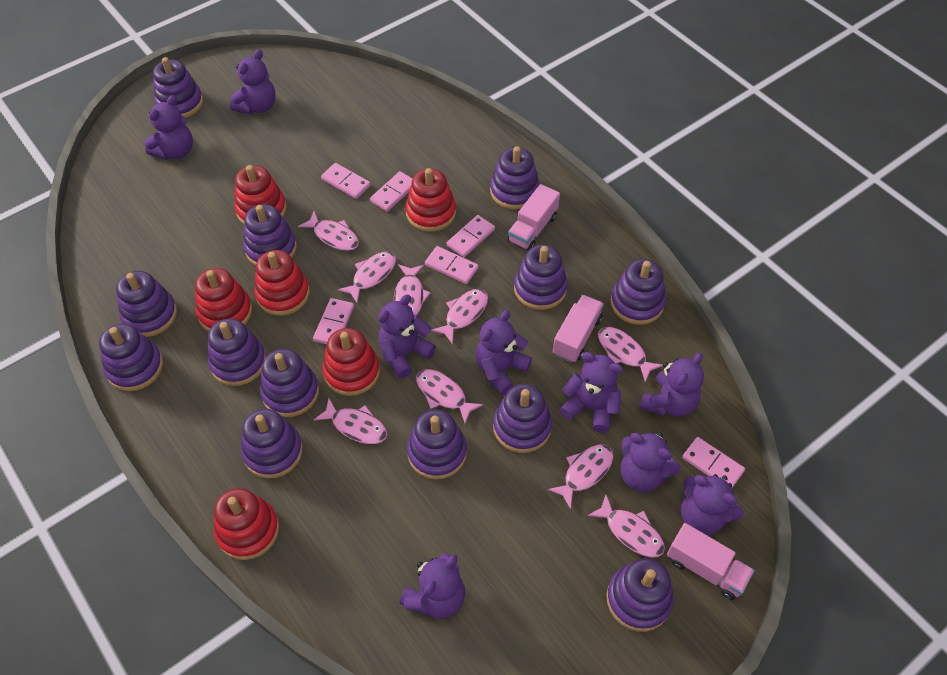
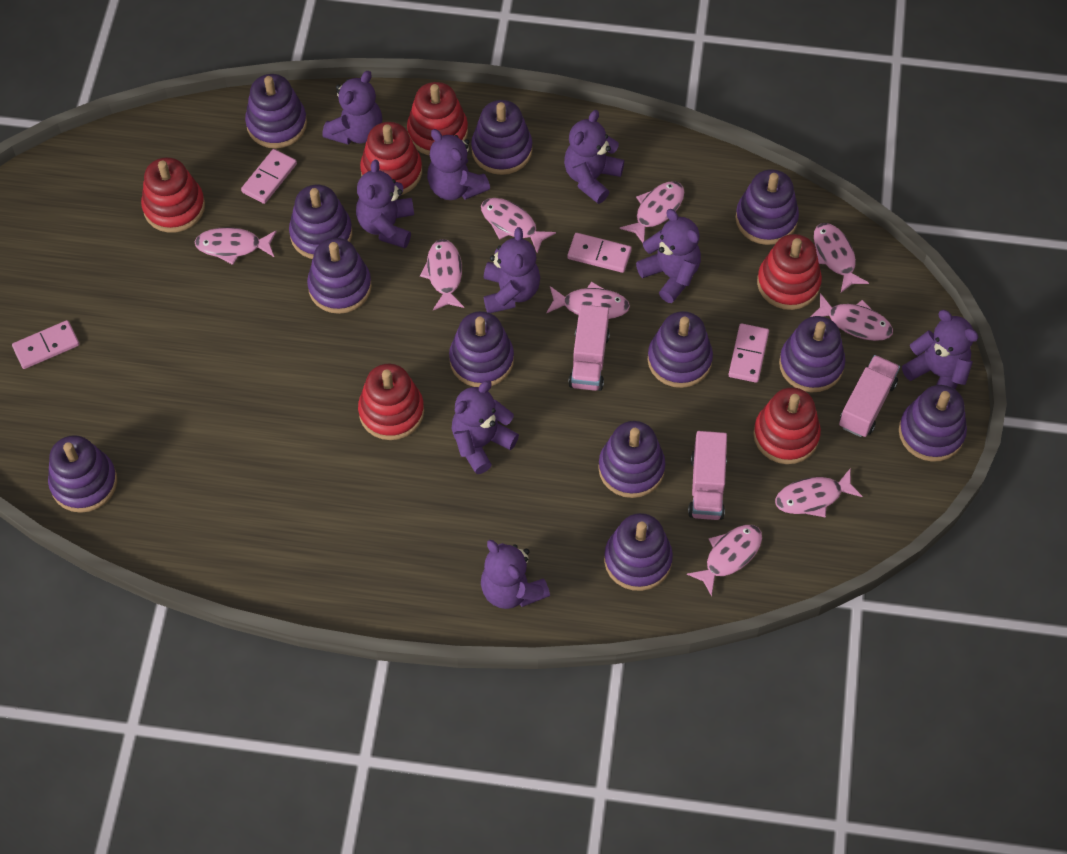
pink domino: [313,298,354,344] [321,163,371,199] [370,171,413,212] [425,246,479,284] [447,215,495,257] [682,437,745,488] = 6 -> [12,320,79,369] [241,149,297,204] [567,233,632,273] [728,323,769,383] = 4
purple stacking toy: [99,324,163,391] [116,271,177,337] [153,57,203,118] [208,318,266,386] [241,409,303,479] [243,204,297,266] [260,349,319,417] [407,410,467,480] [490,146,540,210] [493,384,552,453] [514,244,568,310] [606,558,674,632] [610,259,666,325] = 13 -> [48,435,117,513] [245,74,307,148] [289,185,352,259] [307,238,372,314] [449,311,514,387] [471,100,532,175] [598,421,666,498] [604,513,673,591] [648,311,713,388] [736,169,799,245] [779,316,845,392] [899,385,967,462] = 12

